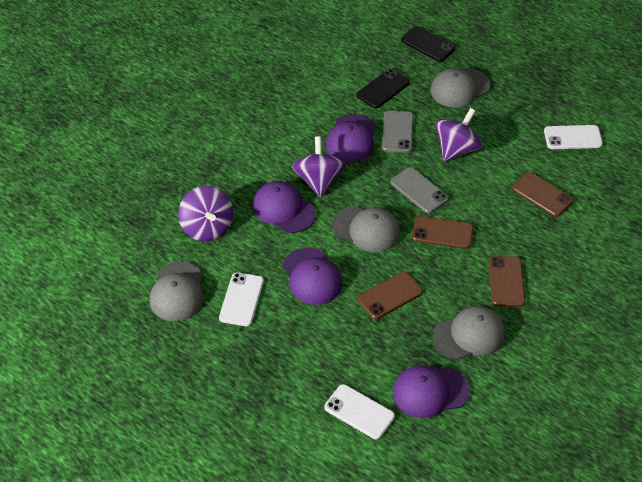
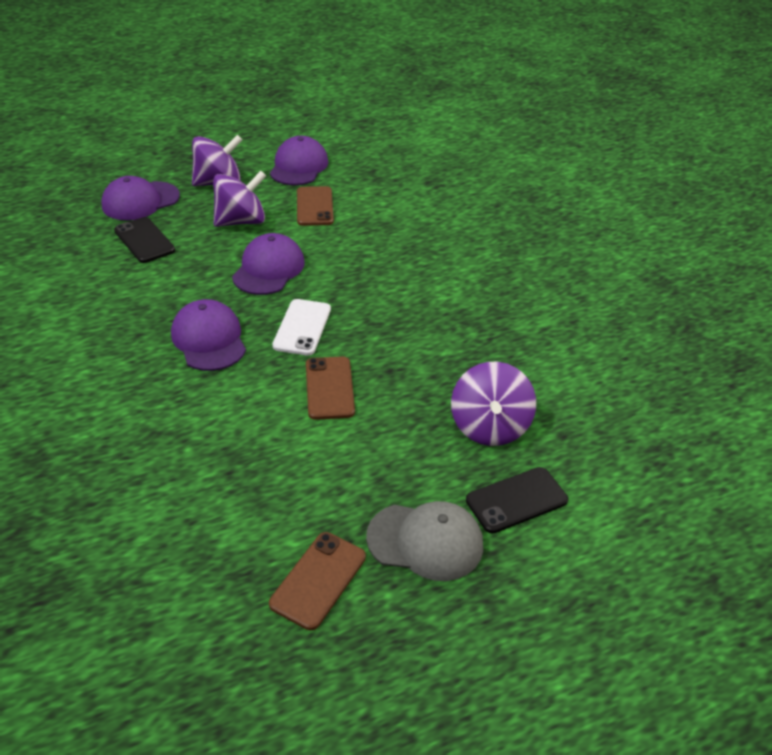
brown phone: [358,272,423,319] [412,216,473,249] [489,256,525,307] [512,172,573,217] = 4 -> [269,532,366,630] [297,186,334,226] [306,356,355,420] = 3
grey cap: [150,262,203,321] [333,206,400,252] [430,68,490,108] [433,306,505,360] = 4 -> [366,501,483,581] = 1
grey phone: [382,111,413,153] [390,167,449,214] = 2 -> none = 0
white phone: [219,272,264,326] [324,384,395,439] [544,125,603,149] = 3 -> [272,299,331,356] = 1

